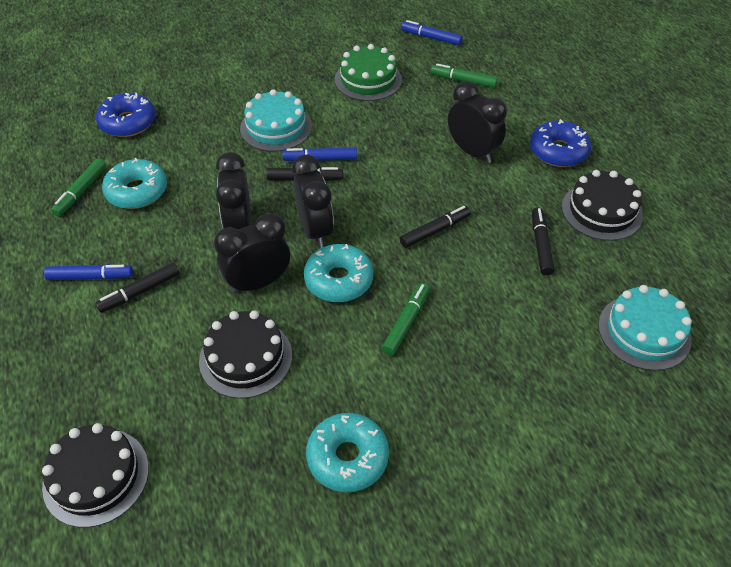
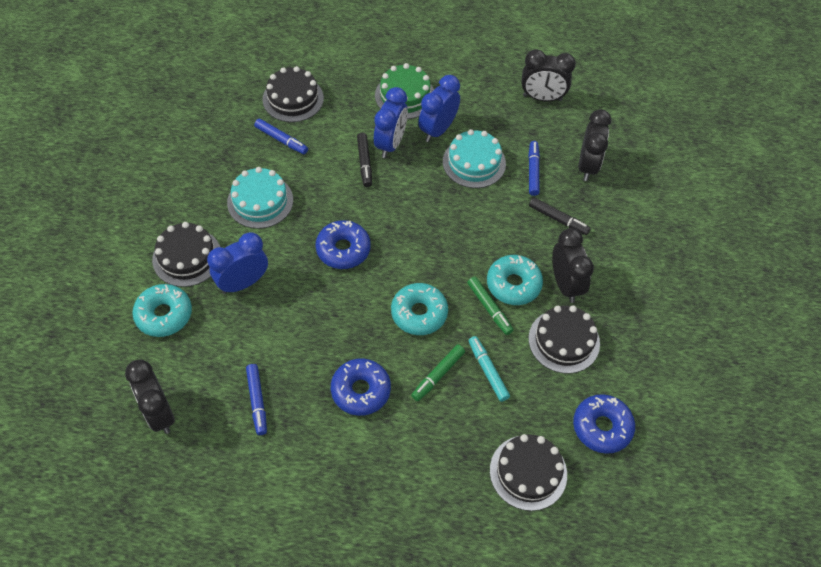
black cake: [42,423,149,528] [199,310,292,399] [562,170,643,241] = 3 -> [152,222,220,287] [262,66,324,122] [490,434,567,511] [528,305,600,374] = 4
black marker: [95,262,180,313] [266,167,343,181] [400,206,471,248] [532,207,554,275] = 4 -> [357,133,372,187] [529,197,591,235] = 2
blue clock: none = 0 -> [207,232,268,294] [374,87,408,158] [418,75,460,142] = 3
blue donut: [96,93,156,137] [530,119,591,167] = 2 -> [316,220,371,269] [331,359,391,416] [573,394,635,454] = 3
green marker: [51,159,106,216] [382,283,430,355] [431,63,498,88] = 3 -> [411,344,465,401] [467,277,513,335] = 2
turquoise marker: none = 0 -> [469,336,510,402] = 1

